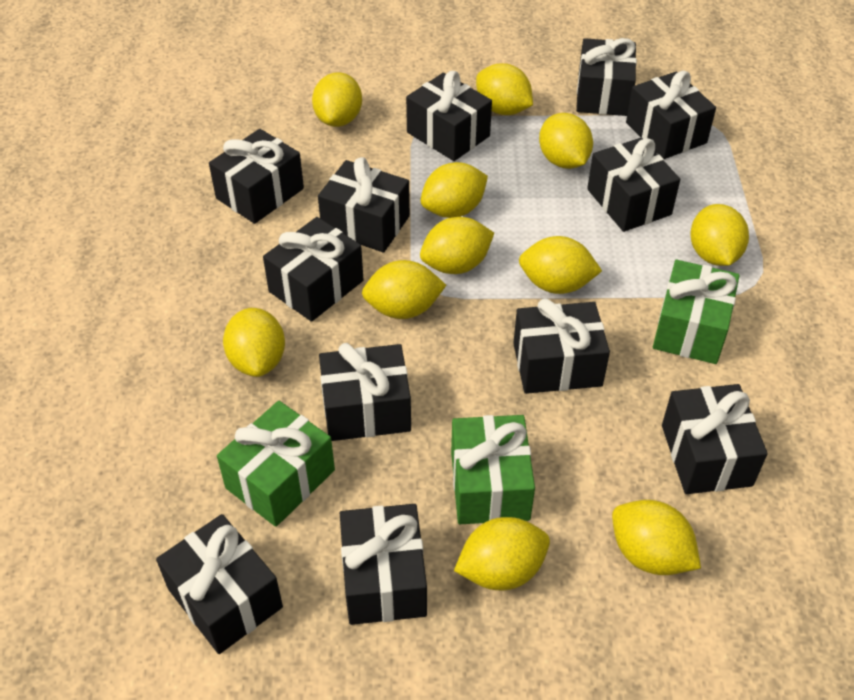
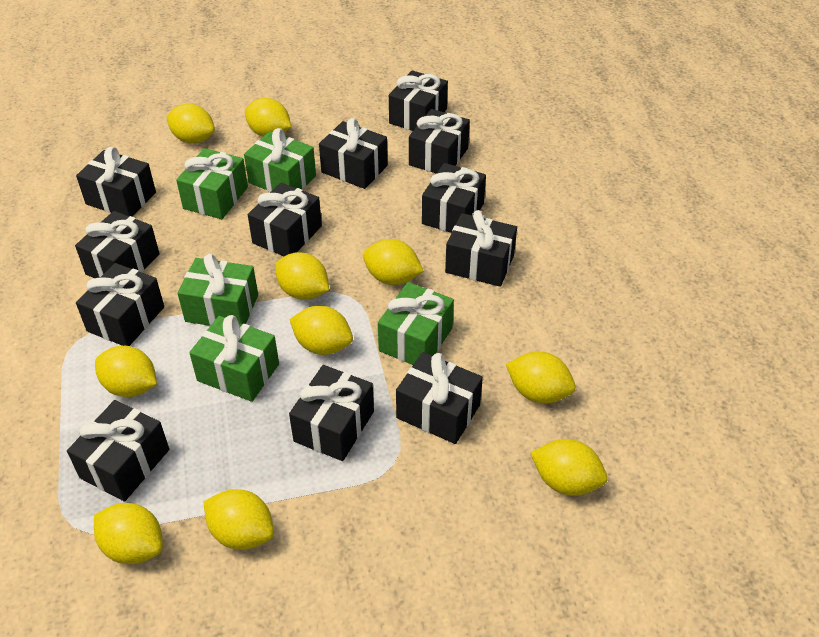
green gift: [217,401,335,527] [451,415,535,524] [653,260,740,364] = 3 -> [176,148,248,219] [177,254,258,326] [189,315,279,402] [244,128,316,192] [378,282,454,365] = 5
yellow lemon: [223,308,285,377] [312,72,362,127] [362,260,446,319] [420,162,488,218] [420,217,494,274] [454,517,550,590] [476,63,533,115] [519,236,602,294] [539,113,593,169] [612,500,701,575] [690,204,749,266] = 11 -> [94,503,163,564] [95,346,157,397] [166,104,215,144] [203,489,274,550] [245,98,291,137] [275,252,329,300] [289,306,353,355] [363,239,424,285] [506,351,576,404] [530,439,608,496] = 10

